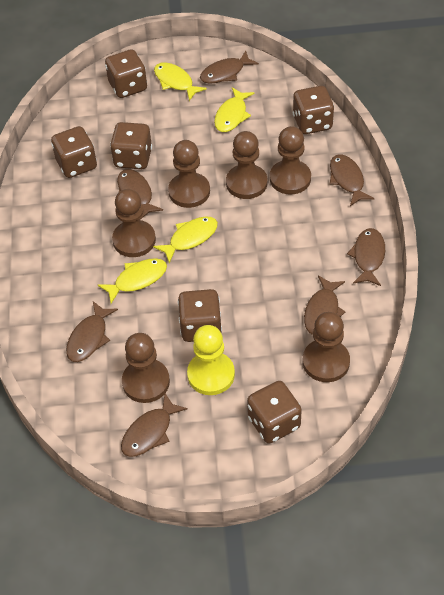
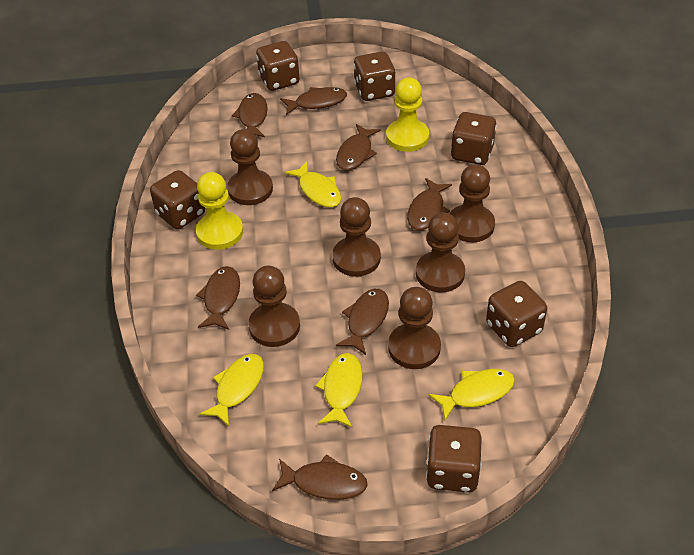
yellow pawn: [187,325,235,395] = 1 -> [196,172,243,250] [386,77,429,152] = 2

